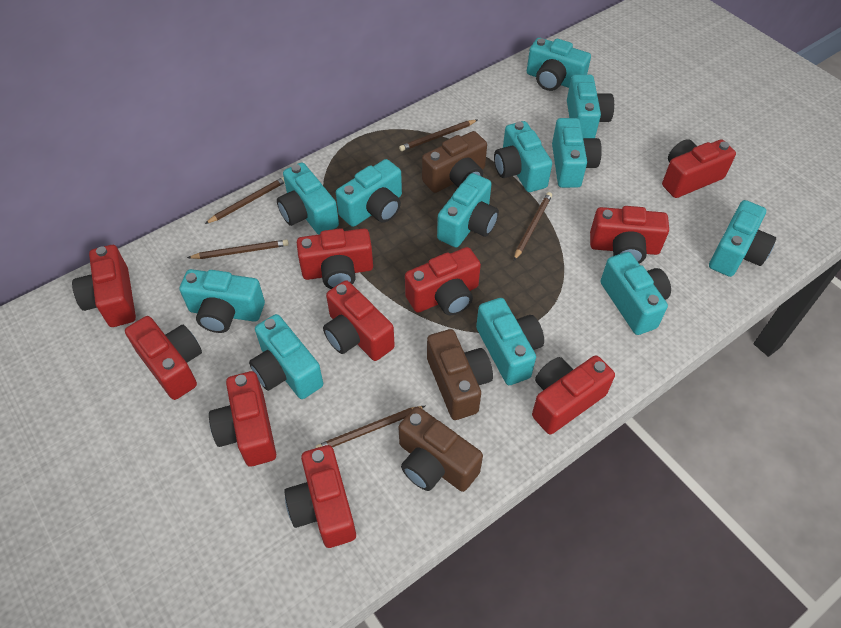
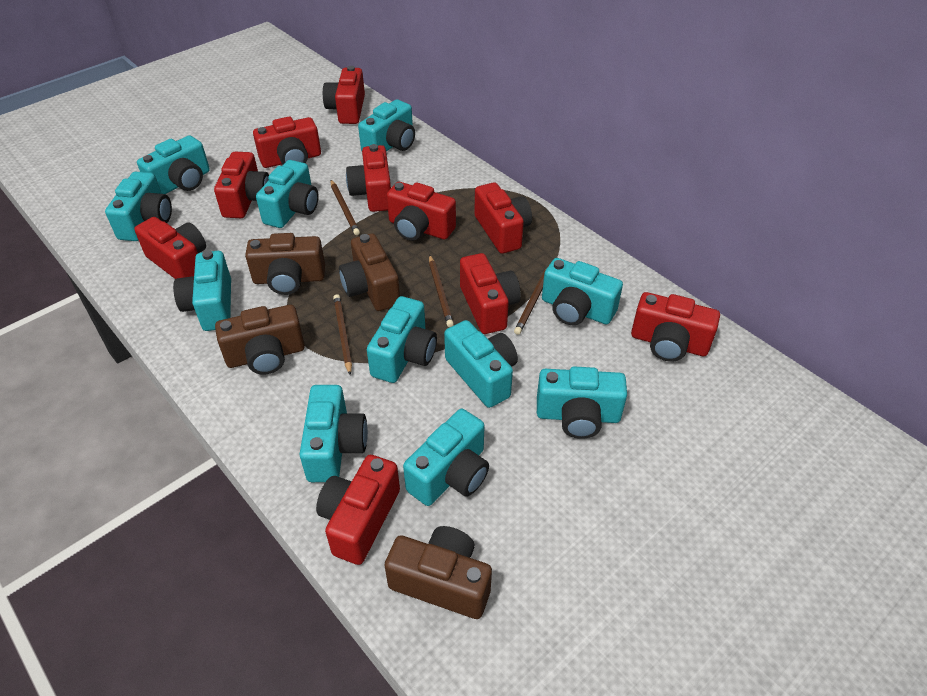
brown camera: [398,407,483,492] [422,131,487,193] [427,329,493,420] = 3 -> [215,305,305,374] [245,233,325,295] [339,233,400,311] [384,526,492,619] = 4
brown pencil: [187,239,289,259] [205,177,285,224] [315,406,425,448] [399,120,477,151] [514,192,552,260] = 5 -> [330,180,360,235] [333,294,352,375] [429,255,454,327] [514,267,548,335] = 4
turquoise camera: [180,269,265,333] [249,314,323,399] [277,162,339,235] [336,159,402,227] [437,173,499,247] [476,298,544,385] [494,121,552,192] [527,38,591,91] [552,118,602,188] [567,74,614,138] [600,252,671,335] [709,200,776,277] = 12 -> [105,172,172,241] [137,135,210,194] [173,250,231,331] [256,160,319,228] [299,385,368,482] [358,99,415,152] [367,296,437,383] [403,409,489,506] [444,320,518,408] [537,366,627,439] [542,258,623,325] = 11

